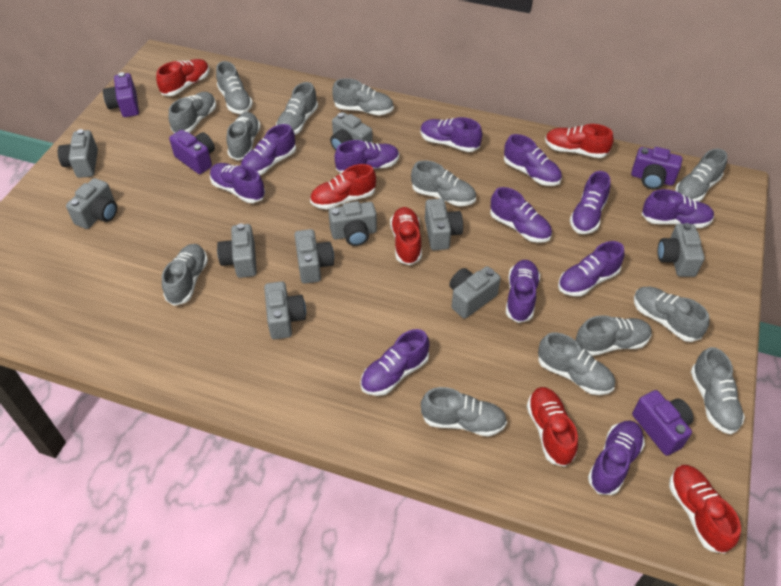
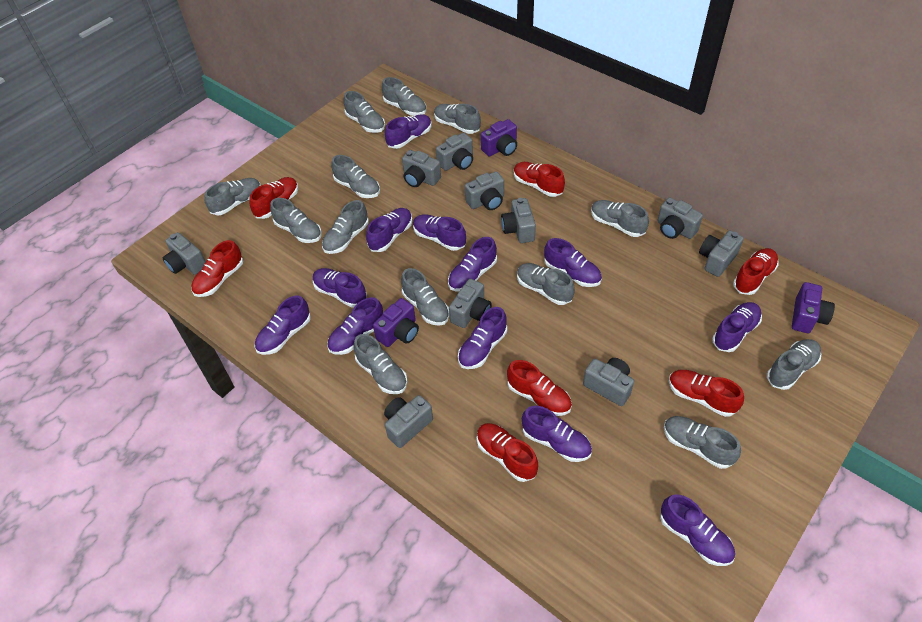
purple camera: [103,72,139,117] [169,130,215,174] [631,147,682,189] [632,390,694,456] = 4 -> [373,298,419,347] [481,119,517,157] [792,282,835,333] = 3
red shoe: [156,59,210,96] [310,164,376,209] [390,207,422,265] [527,387,578,467] [545,124,614,158] [669,465,741,554] = 6 -> [191,240,243,297] [249,177,298,219] [477,423,538,482] [507,360,572,416] [514,162,565,197] [669,370,744,417] [733,248,779,295] = 7

